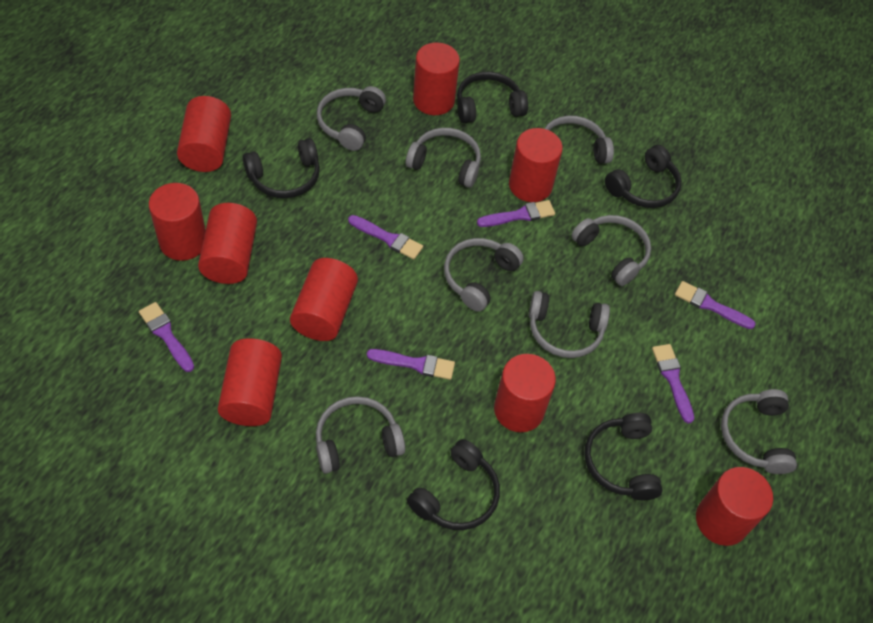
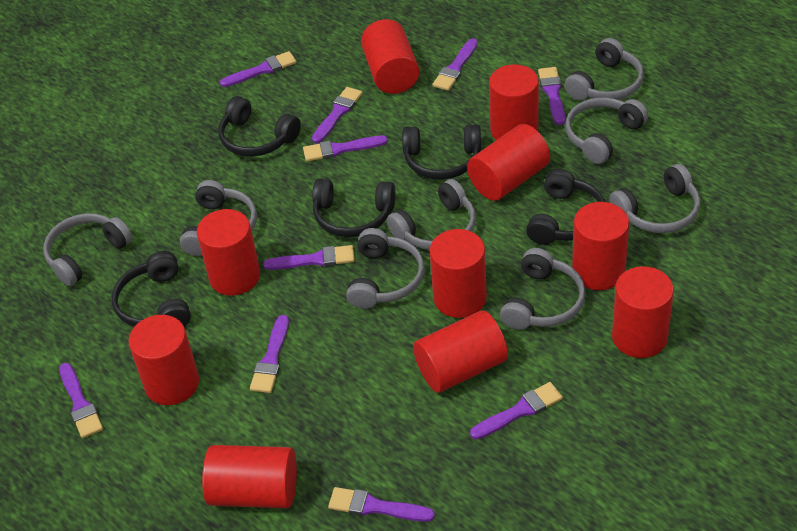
purple brush: [139,302,194,372] [348,215,423,260] [367,349,455,380] [477,200,555,227] [652,344,694,423] [675,281,756,329] = 6 -> [59,363,103,438] [220,51,297,87] [250,315,289,393] [263,245,355,270] [303,136,388,162] [312,87,363,143] [328,487,435,522] [432,38,478,91] [470,382,563,440] [538,67,565,125] = 10
red cylinder: [149,183,206,261] [177,96,231,172] [198,203,257,284] [218,338,282,426] [290,258,358,341] [413,42,460,115] [494,354,556,432] [509,128,563,202] [696,467,773,546] = 9 -> [128,315,199,405] [197,209,260,296] [202,445,297,508] [361,19,419,94] [413,310,508,393] [430,229,487,318] [467,124,550,201] [489,64,539,140] [572,202,630,290] [612,266,674,358] = 10

